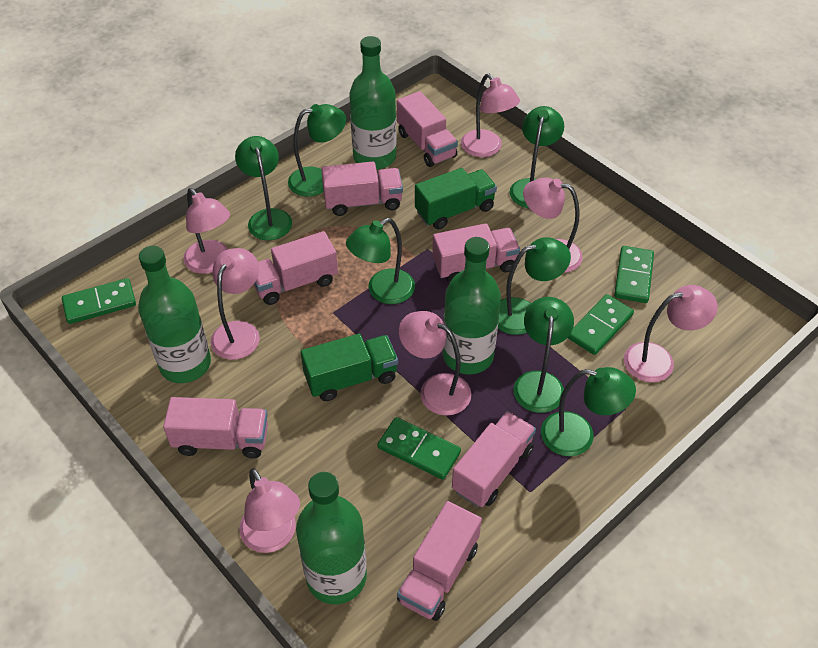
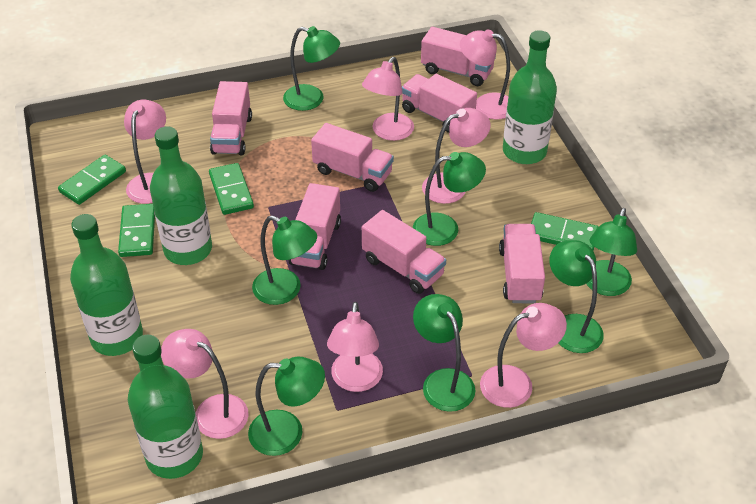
green truck: [301,334,398,401] [415,168,497,229] = 2 -> none = 0

